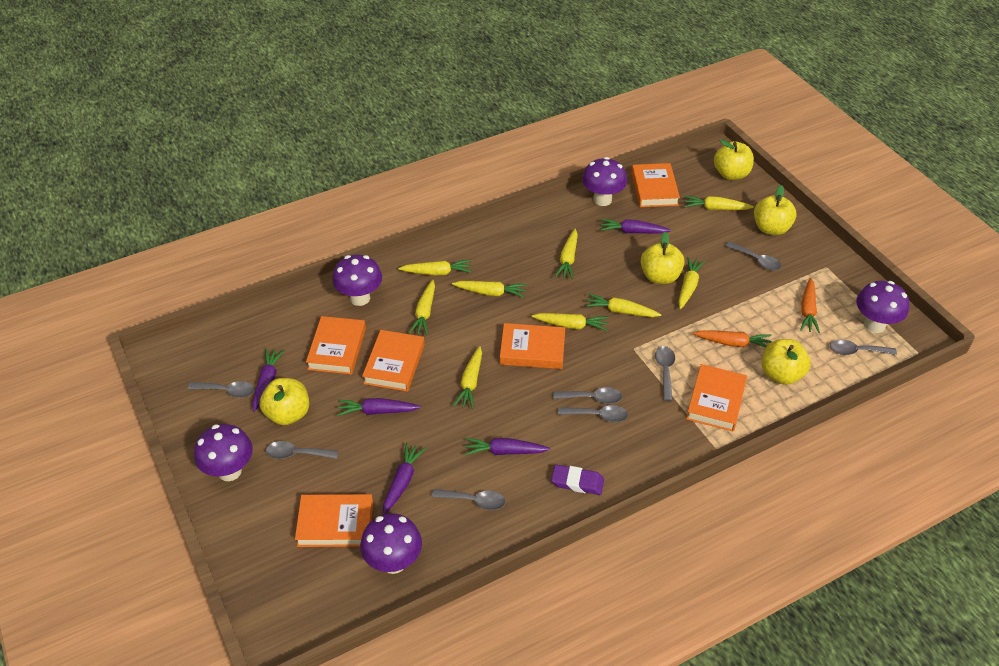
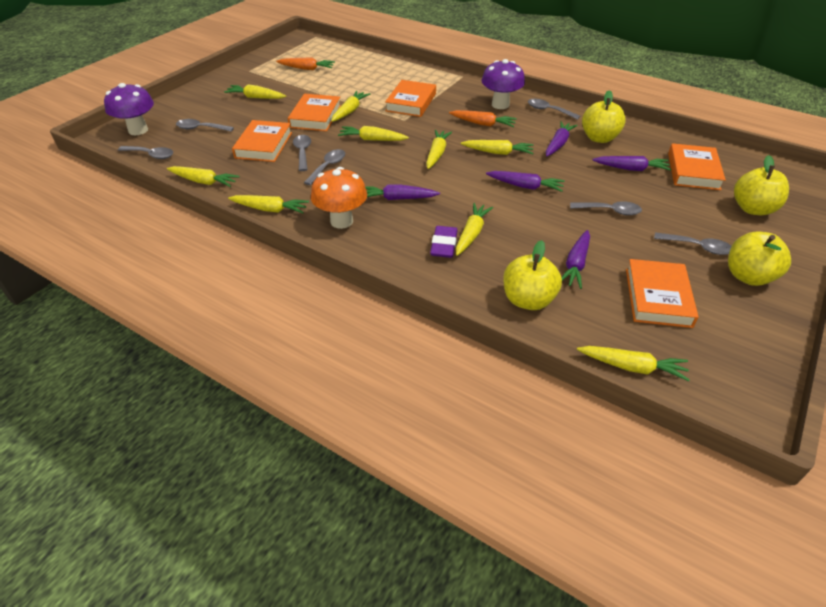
grey spoon: [188,381,255,398] [266,441,338,459] [432,489,506,510] [553,387,622,404] [558,405,628,422] [655,346,675,401] [725,242,781,271] [830,340,897,355] = 8 -> [118,146,173,159] [176,119,234,132] [293,135,311,171] [304,149,345,185] [528,99,580,120] [570,201,642,215] [654,232,731,255] = 7
orange book: [295,494,373,547] [306,316,366,375] [362,330,425,392] [500,323,565,369] [631,163,680,207] [686,364,747,431] = 6 -> [232,120,292,162] [288,94,341,131] [385,80,436,117] [626,259,699,328] [668,143,726,190] = 5
orange mushroom: none = 0 -> [311,167,367,229] = 1
purple mushroom: [194,424,253,481] [332,254,382,306] [360,513,422,574] [582,157,627,206] [856,281,909,333] = 5 -> [104,83,154,135] [481,59,525,109] = 2
yellow apple: [260,378,309,425] [641,231,685,284] [714,139,754,180] [754,185,797,235] [762,339,811,385] = 5 -> [503,240,562,310] [582,90,626,143] [728,232,791,286] [734,155,789,215] = 4

